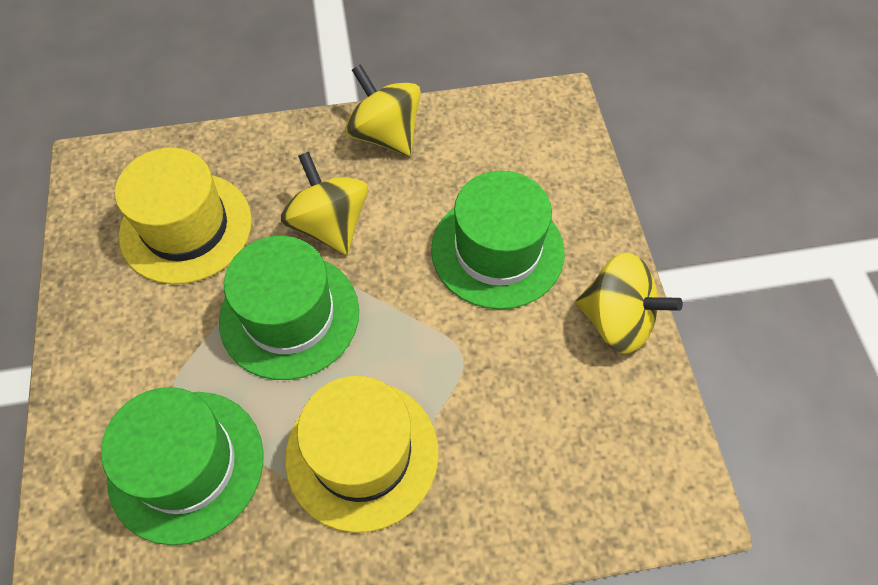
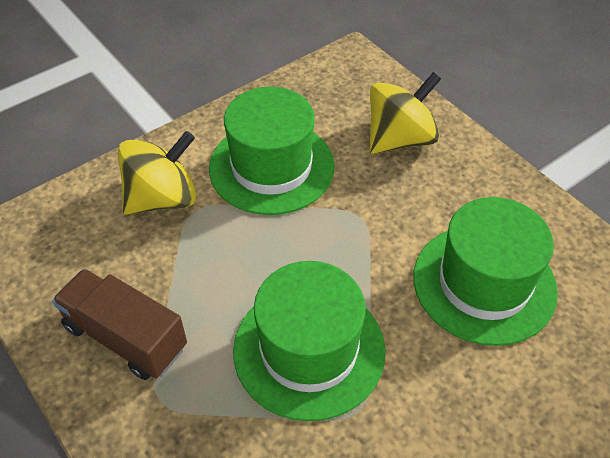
brown truck: none = 0 -> [52,269,187,380] = 1
yellow hat: [115,148,252,284] [285,376,439,533] = 2 -> none = 0
yellow spinning top: [281,151,368,255] [345,64,421,156] [576,253,683,354] = 3 -> [118,131,196,215] [369,72,441,154] = 2

